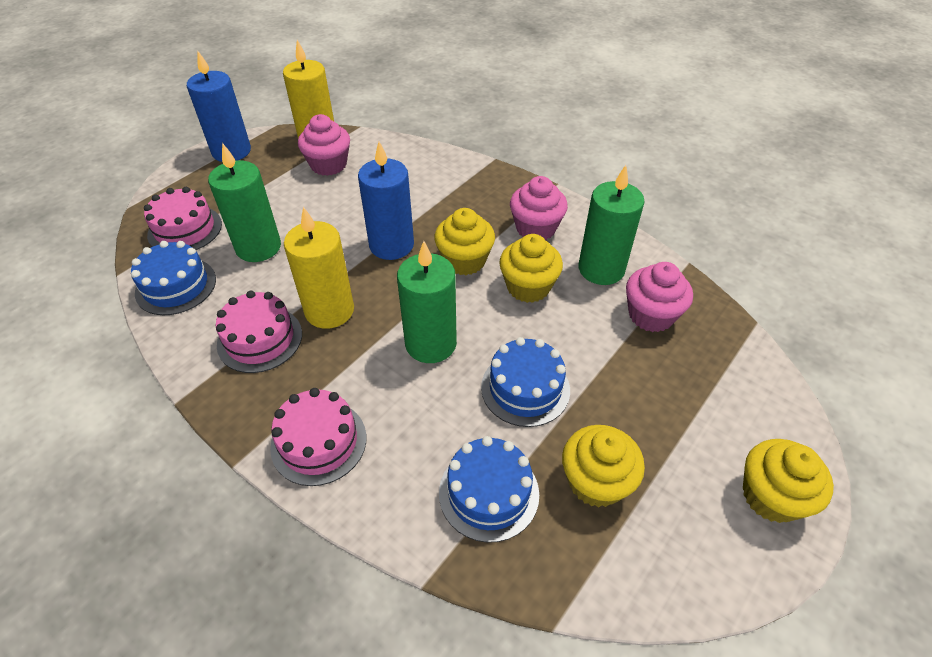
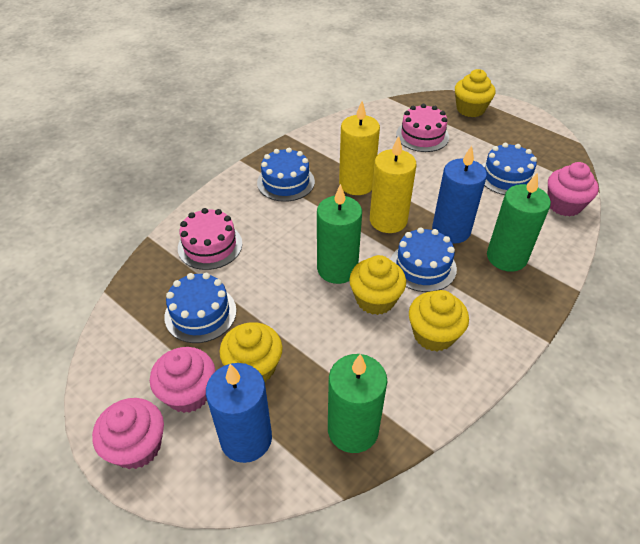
blue cake: [131,241,216,315] [439,436,539,543] [481,337,570,427] = 3 -> [164,273,237,343] [257,148,315,202] [391,227,457,292] [482,143,537,195] = 4
pink cake: [144,187,222,250] [216,291,302,373] [270,388,366,486] = 3 -> [178,208,242,270] [396,104,449,152] = 2

